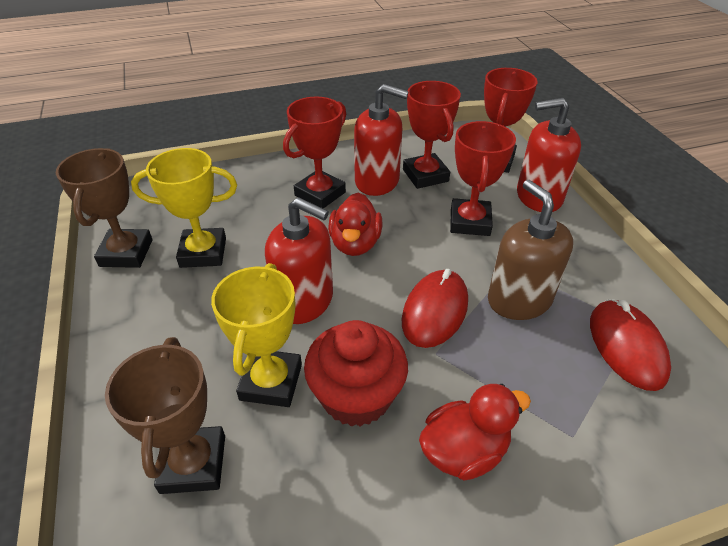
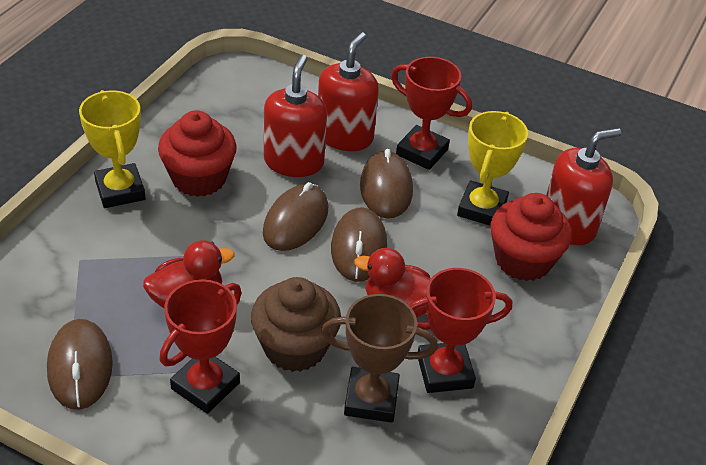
brown cupcake: none = 0 -> [251,277,341,372] = 1
brown mouse: none = 0 -> [47,319,113,410] [263,182,328,251] [331,207,387,282] [360,149,413,219] = 4
brown soap dispenser: [488,180,573,320] = 1 -> none = 0
brown trophy: [56,148,152,268] [105,337,225,494] = 2 -> [321,294,438,423] = 1
red cupcake: [304,320,408,427] = 1 -> [158,110,237,197] [490,193,572,281] = 2
red mouse: [402,269,468,348] [590,299,671,391] = 2 -> none = 0
red trophy: [283,96,346,209] [403,81,461,189] [450,121,516,236] [484,68,537,173] = 4 -> [160,279,242,414] [391,57,472,170] [409,268,512,393] = 3

